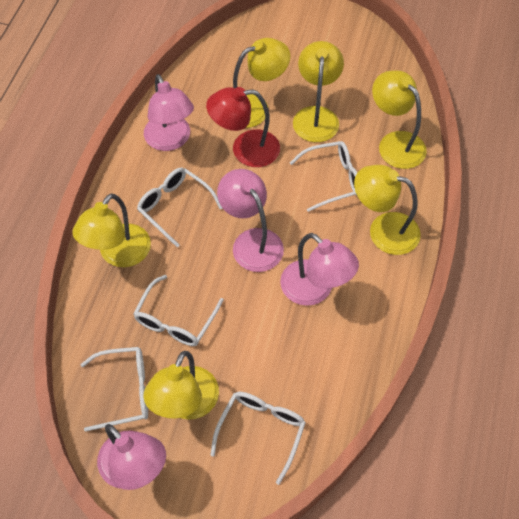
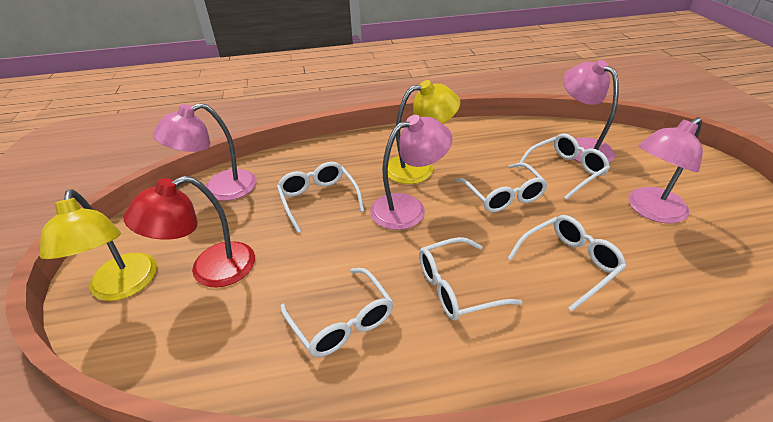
white glasses: [80,347,148,432] [133,275,224,346] [137,168,222,248] [211,392,306,485] [290,141,357,212] = 5 -> [277,162,364,233] [280,268,393,357] [419,237,522,321] [456,162,548,212] [508,215,626,311] [517,133,610,200] = 6
yellow lamp: [72,193,151,267] [143,351,219,420] [233,38,291,128] [293,41,344,142] [354,165,421,255] [372,70,427,169] = 6 -> [40,189,157,301] [388,80,460,184] = 2

